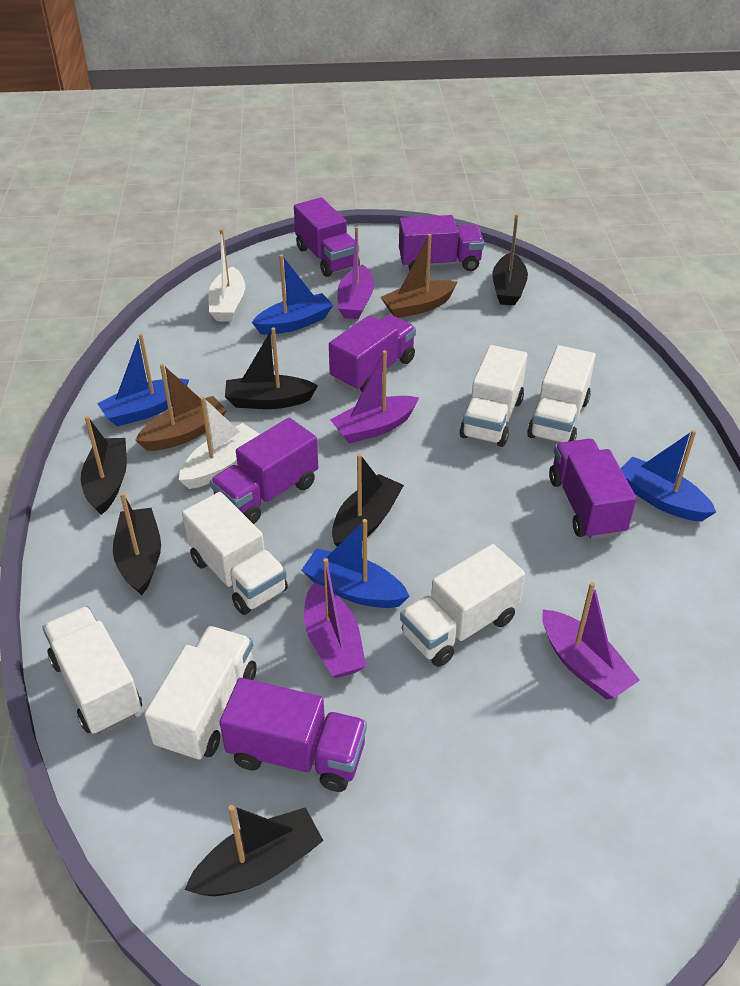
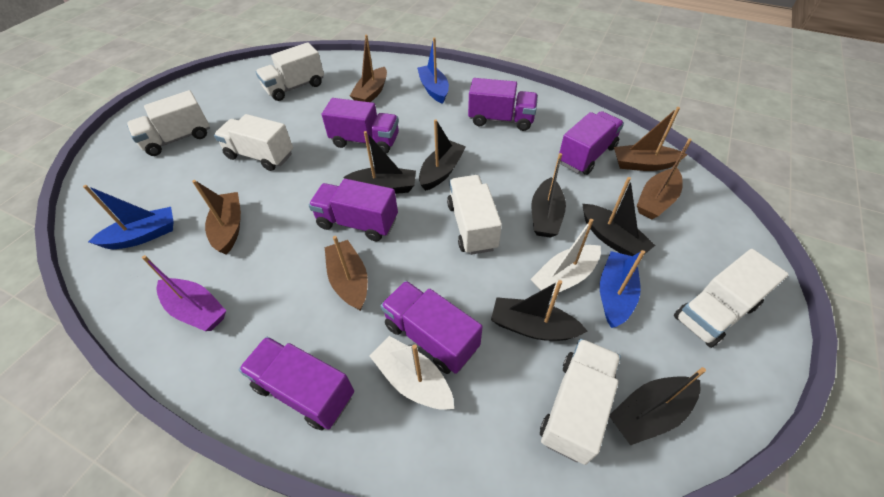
blue boat: [97,333,189,427] [252,255,333,335] [301,519,410,608] [620,430,716,521] = 4 -> [83,185,174,249] [417,37,449,104] [600,250,645,328] = 3
brown boat: [135,364,227,451] [381,234,457,318] = 2 -> [192,180,241,255] [325,236,368,311] [350,35,387,102] [614,107,687,171] [637,138,692,220] = 5
purple boat: [304,558,366,678] [330,350,419,444] [337,226,374,319] [542,582,640,700] = 4 -> [142,255,226,331] = 1

